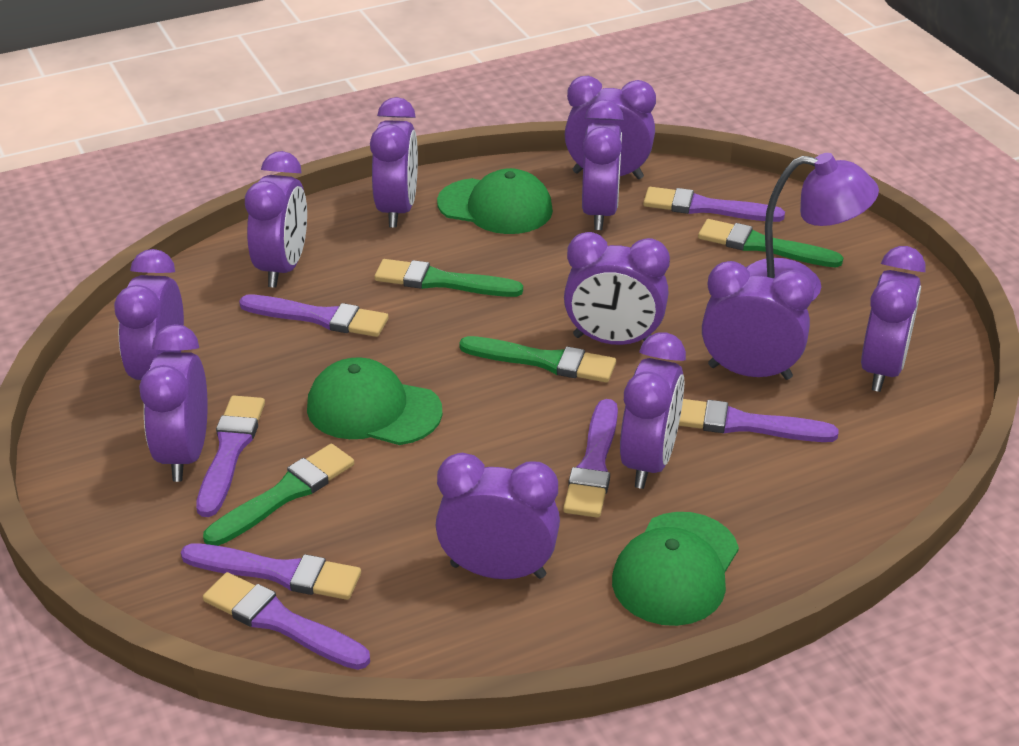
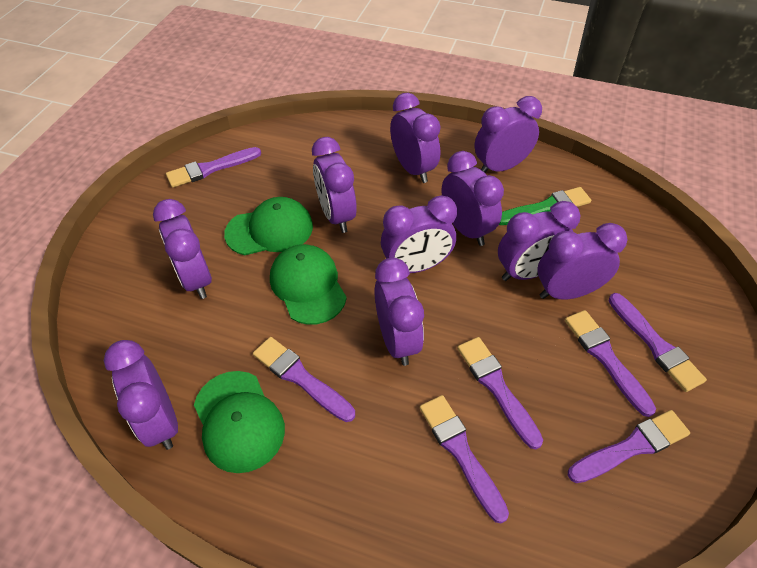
green brush: [203,444,354,546] [374,259,523,297] [459,336,616,383] [698,219,843,267] = 4 -> [499,187,591,225] = 1
purple clock: [114,249,184,380] [139,324,208,482] [245,151,307,288] [370,97,418,228] [436,453,560,579] [564,232,670,345] [565,76,656,179] [582,100,624,230] [620,332,686,489] [702,261,814,380] [861,246,926,392] = 11 -> [104,340,178,450] [153,199,212,299] [312,137,357,233] [374,257,424,366] [381,195,457,273] [390,93,440,183] [442,151,504,246] [474,96,542,173] [498,201,580,281] [538,223,627,299] = 10
purple lamp: [745,153,879,301] = 1 -> none = 0

